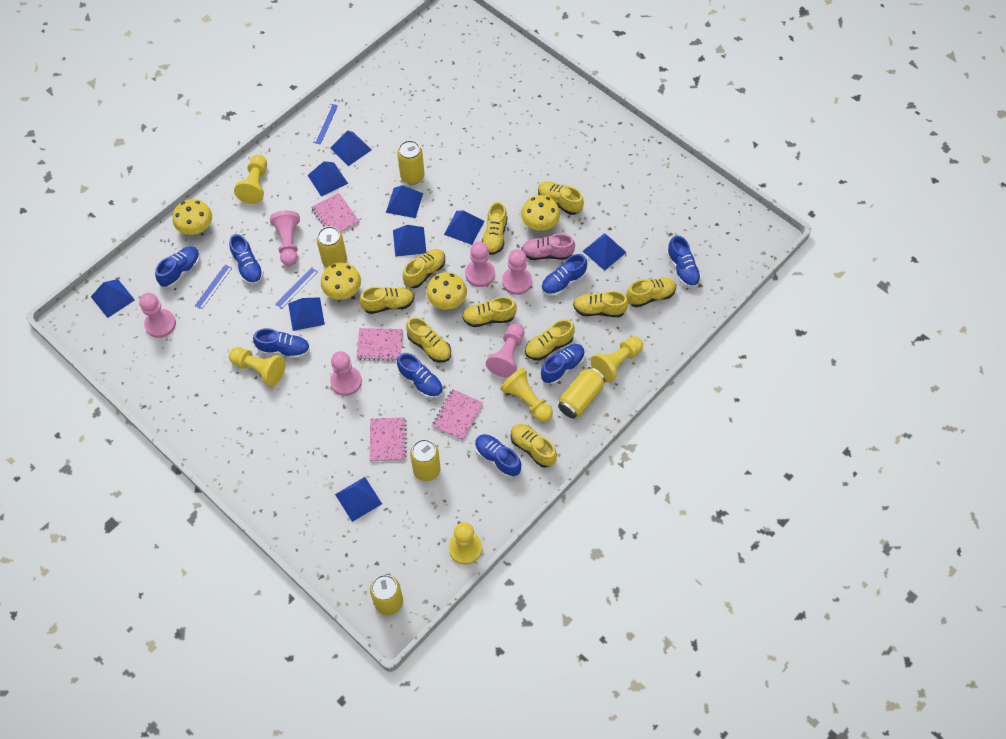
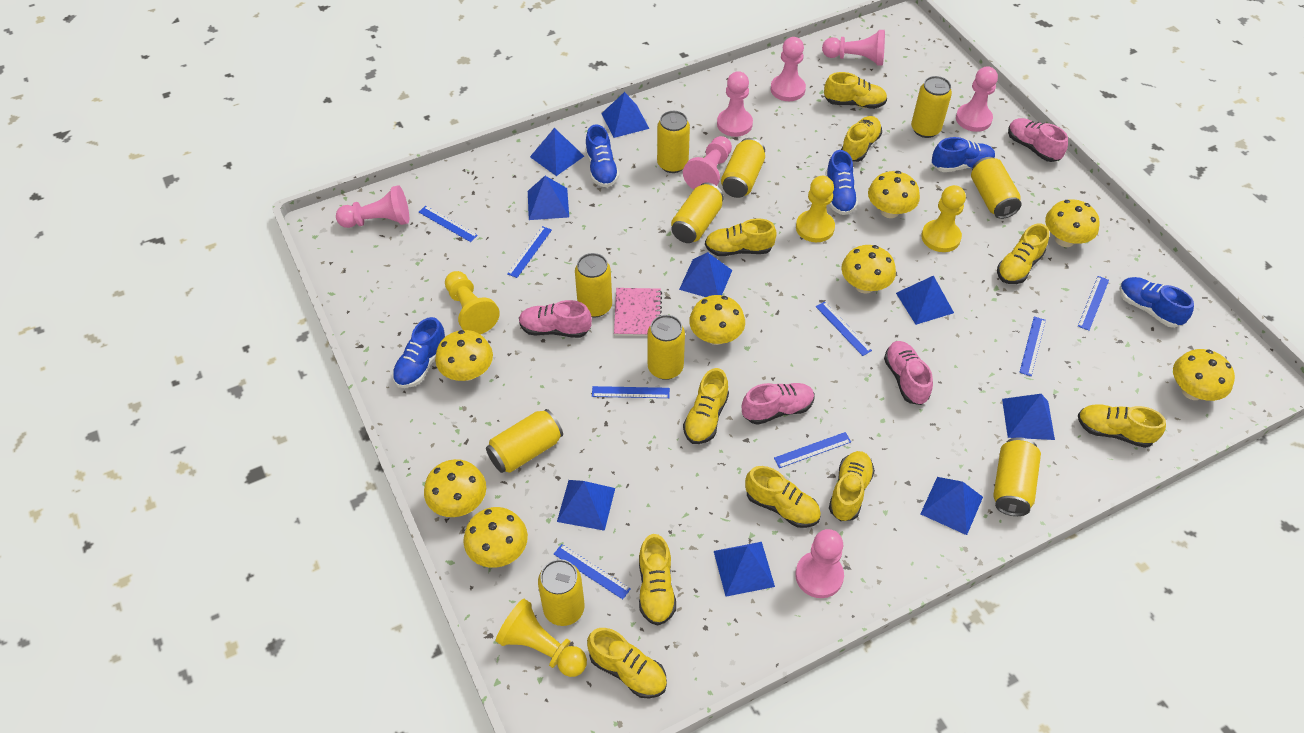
blue ruler: [195,265,232,309] [275,267,318,309] [313,104,338,144] = 3 -> [419,206,478,242] [507,226,552,278] [554,544,631,599] [592,386,670,398] [774,432,851,468] [816,301,872,356] [1019,317,1046,376] [1078,276,1109,331] = 8
blue shoe: [155,246,200,288] [229,234,264,285] [253,328,310,359] [397,353,443,399] [475,434,521,478] [541,254,587,296] [541,344,585,384] [667,236,701,288] = 8 -> [392,317,445,388] [585,125,619,187] [825,150,858,215] [932,137,995,172] [1119,277,1194,328] = 5
pink notebook: [311,193,360,233] [357,328,403,361] [370,417,407,461] [432,389,483,440] = 4 -> [614,288,662,336] = 1
pink pawn: [139,293,176,338] [270,211,300,266] [330,351,362,396] [465,242,495,287] [486,323,525,377] [502,249,532,295] = 6 -> [336,185,409,228] [683,136,732,189] [717,71,753,137] [771,37,806,101] [795,529,844,598] [822,30,885,65] [956,66,998,132] = 7
pink shoe: [521,234,575,260] = 1 -> [519,300,592,338] [742,383,814,425] [884,341,933,405] [1008,118,1068,162] = 4
yellow can: [317,226,347,268] [370,575,403,615] [397,140,425,185] [410,439,441,481] [558,367,606,419] = 5 -> [486,409,563,473] [538,559,585,626] [575,253,612,317] [647,315,685,380] [657,111,690,173] [671,182,724,243] [721,138,765,198] [911,76,952,138] [971,157,1022,219] [993,437,1041,516] = 10
yellow mushroom: [173,199,212,235] [321,262,361,300] [426,272,467,309] [521,195,560,231] = 4 -> [424,459,486,517] [435,330,493,381] [463,507,528,568] [689,295,745,345] [841,245,896,294] [868,171,920,218] [1045,199,1099,247] [1173,349,1235,401] = 8
yellow pawn: [229,347,285,386] [234,155,267,204] [449,522,482,565] [500,368,553,422] [591,336,643,383] = 5 -> [445,271,500,334] [496,599,587,677] [796,176,835,242] [921,185,966,252] = 4

